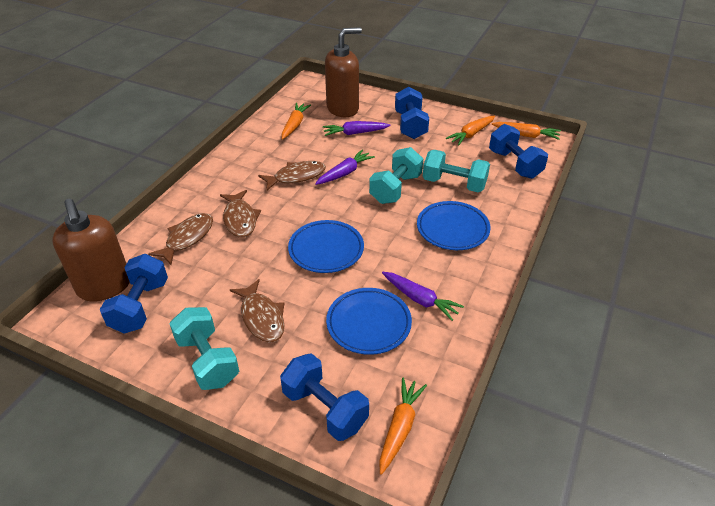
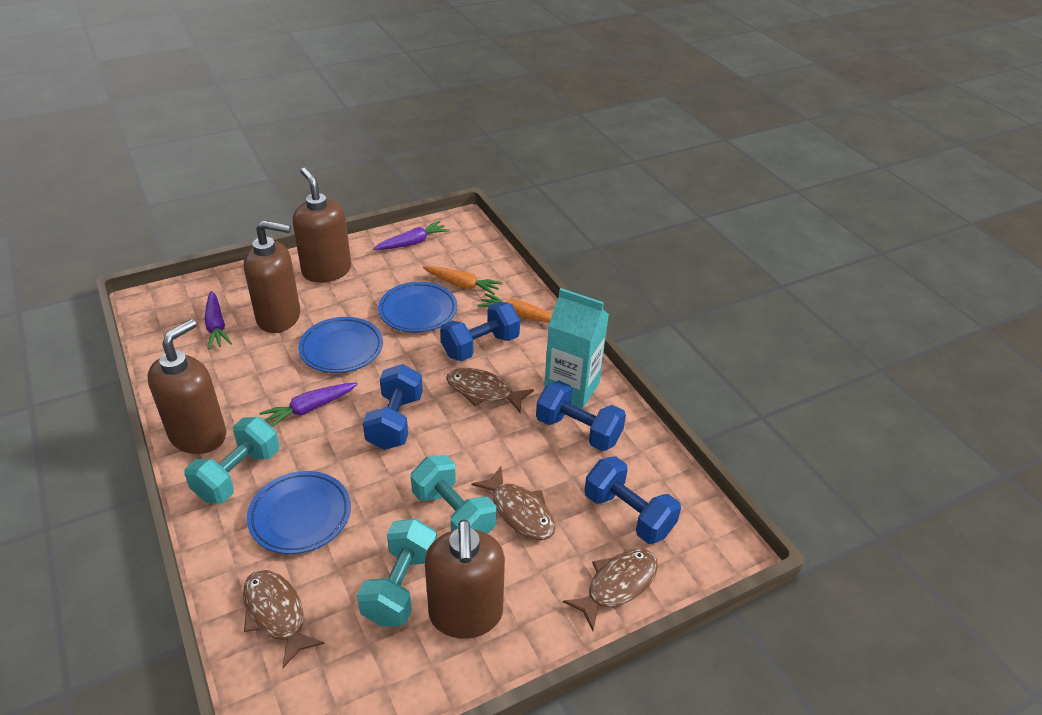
brown soap dispenser: [52,199,129,301] [325,27,362,117] = 2 -> [147,319,226,454] [244,220,300,333] [293,168,351,282] [425,520,505,639] = 4
orange carrot: [281,103,311,140] [379,377,427,475] [446,116,495,146] [492,122,561,140] = 4 -> [423,266,503,295] [477,293,552,323] = 2
turquoise carton: none = 0 -> [544,288,609,409] = 1

